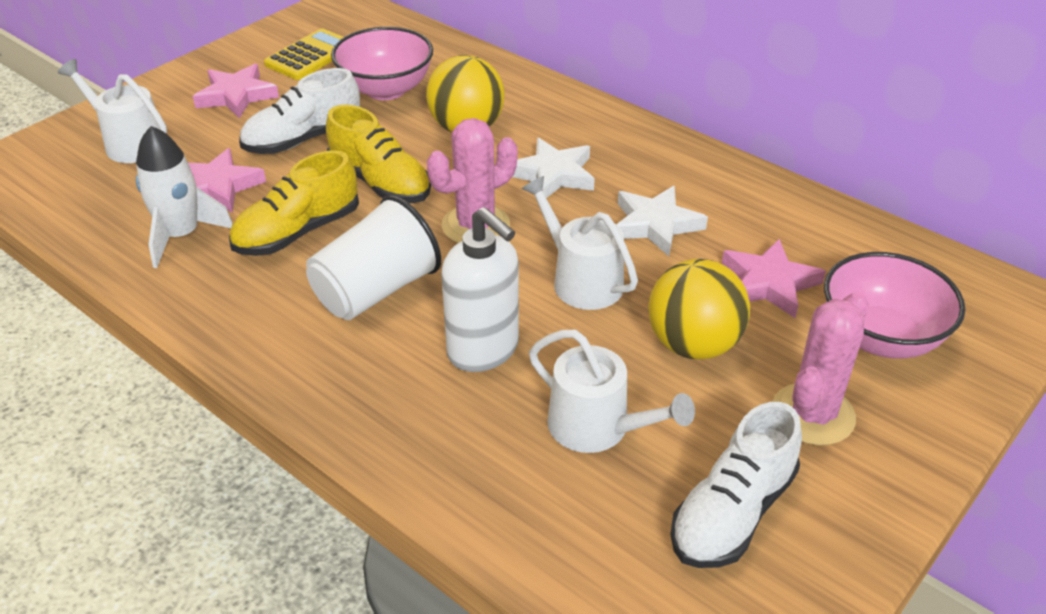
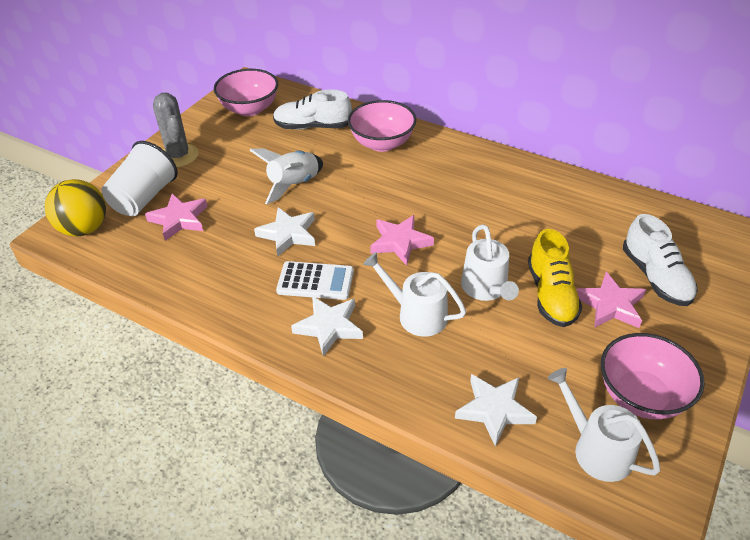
grey cactus: none = 0 -> [153,93,198,167] = 1
pink bowl: [331,27,433,100] [824,252,965,358] = 2 -> [214,69,278,116] [348,100,416,152] [601,333,705,420] = 3
pink cactus: [427,118,517,243] [772,291,869,446] = 2 -> none = 0
white calculator: none = 0 -> [276,261,354,300] = 1
white soap dispenser: [441,207,519,372] = 1 -> none = 0
white star: [513,138,595,198] [616,186,708,256] = 2 -> [254,207,315,257] [291,296,363,357] [455,374,537,447] = 3
yellow ball: [426,55,505,132] [648,259,750,359] = 2 -> [45,179,106,236] = 1
yellow calculator: [264,29,344,80] = 1 -> none = 0
yellow shoe: [229,150,359,256] [326,105,431,203] = 2 -> [528,229,582,327] = 1

